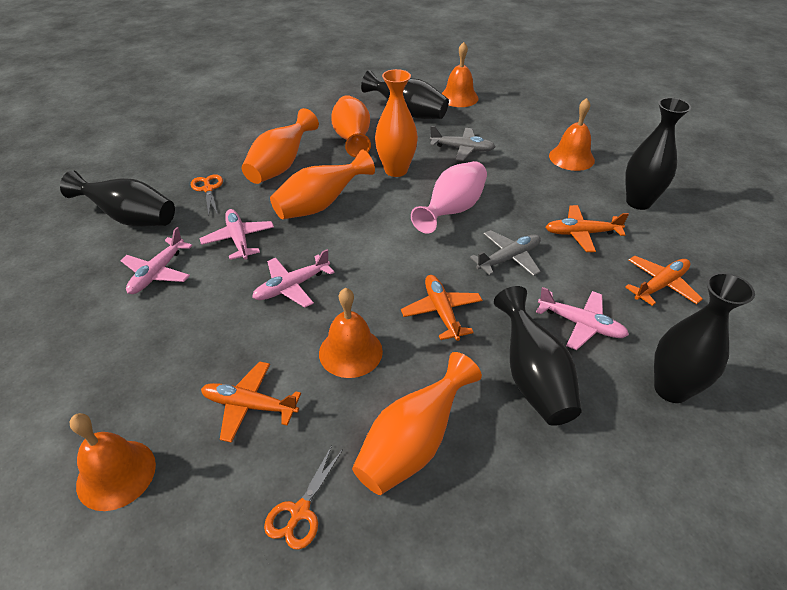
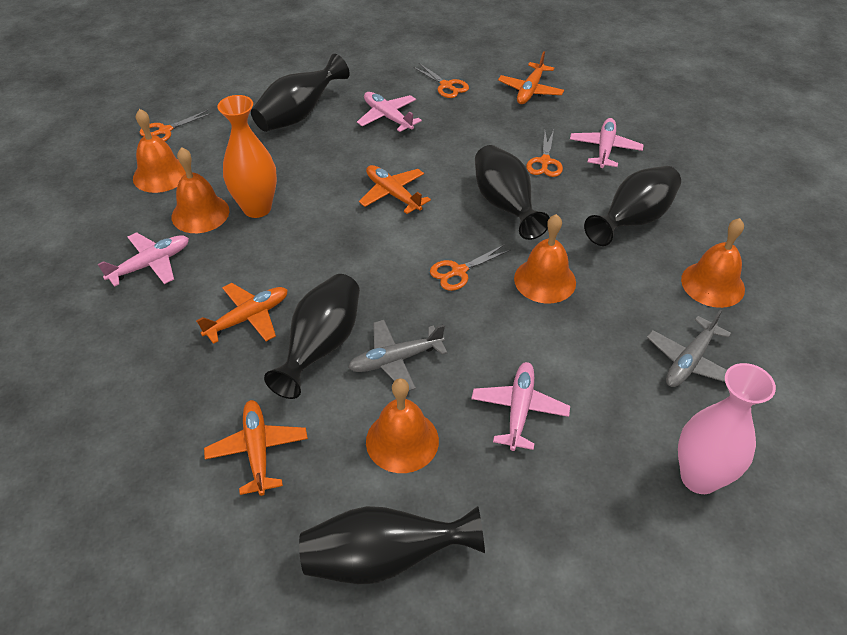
orange bell: [70,413,156,511] [319,288,383,378] [442,42,479,107] [549,98,595,171] = 4 -> [133,109,186,193] [172,147,229,233] [366,379,439,473] [514,214,576,303] [681,218,745,308] = 5
orange scissors: [191,174,223,215] [264,446,343,549] = 2 -> [140,110,212,141] [413,63,469,98] [430,245,511,291] [526,130,563,177] = 4
orange vase: [242,108,319,184] [270,150,375,219] [331,95,371,157] [352,352,482,495] [375,69,418,177] = 5 -> [218,95,277,218] = 1

